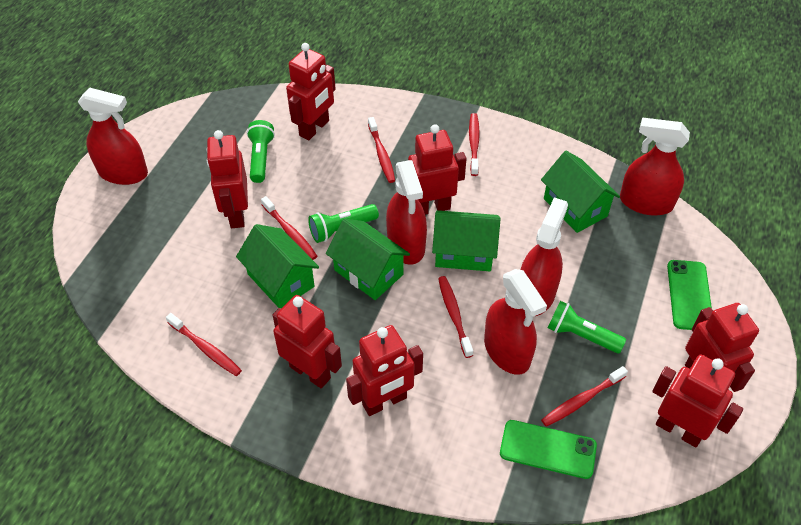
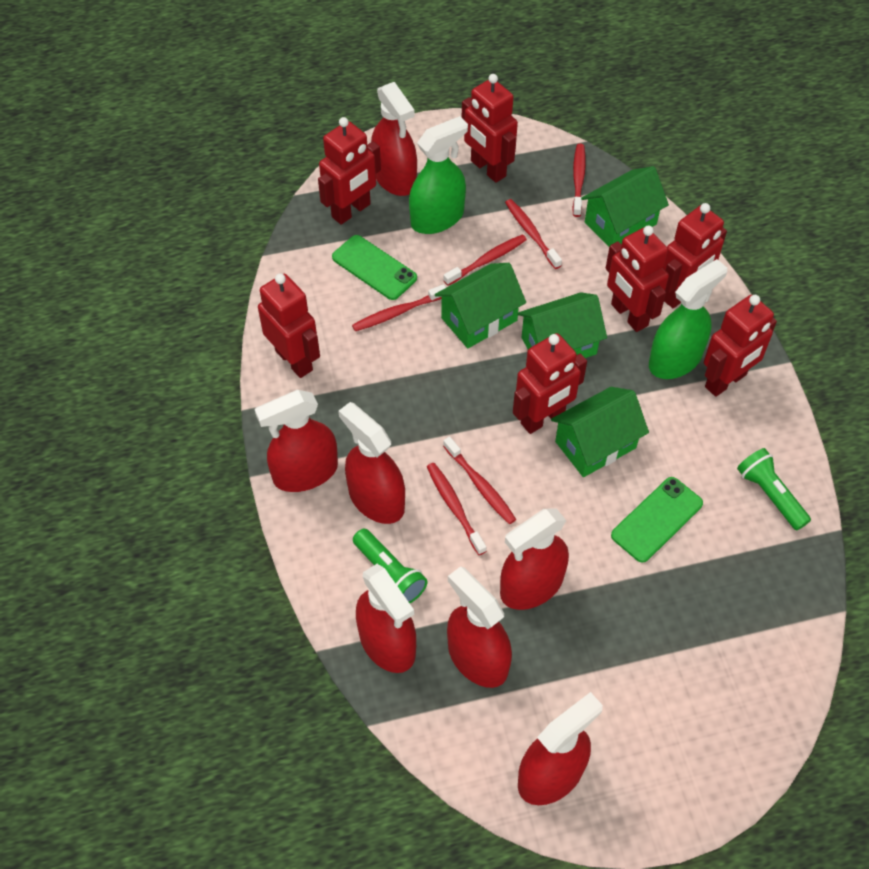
green flashlight: [247,120,275,183] [308,204,379,243] [548,301,626,353] = 3 -> [353,529,428,603] [737,448,811,530] = 2
green spray bottle: none = 0 -> [409,116,468,234] [649,259,727,379] = 2
red spray bottle: [78,88,148,185] [386,160,427,265] [484,269,547,375] [520,198,568,316] [620,117,690,216] = 5 -> [255,390,338,492] [338,402,405,524] [356,564,416,673] [371,82,417,196] [447,566,512,688] [500,508,569,610] [518,692,603,805] = 7

